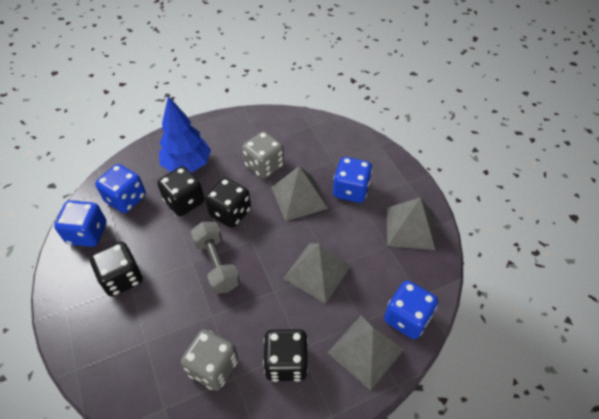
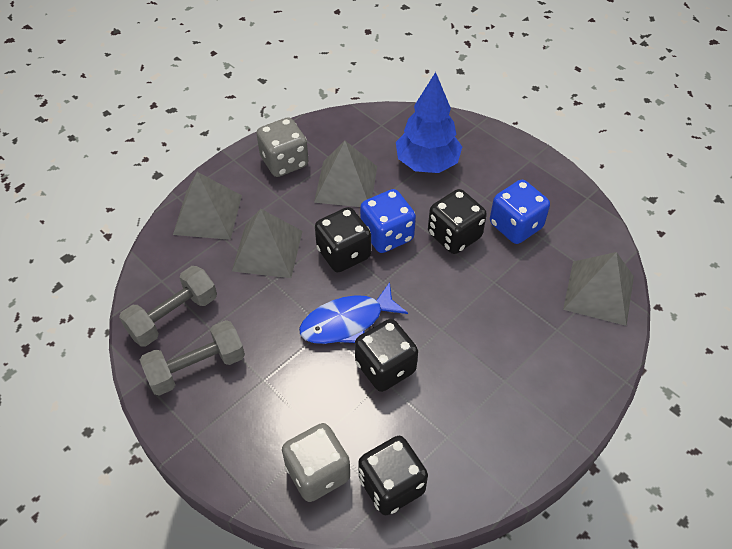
blue dice: [54,200,107,247] [95,164,146,213] [333,157,372,203] [384,280,438,339] = 4 -> [360,189,416,253] [490,180,550,244] = 2
blue fish: none = 0 -> [299,282,408,344] = 1
grey dumbbell: [191,222,240,294] = 1 -> [119,266,217,347] [140,320,245,396] = 2

